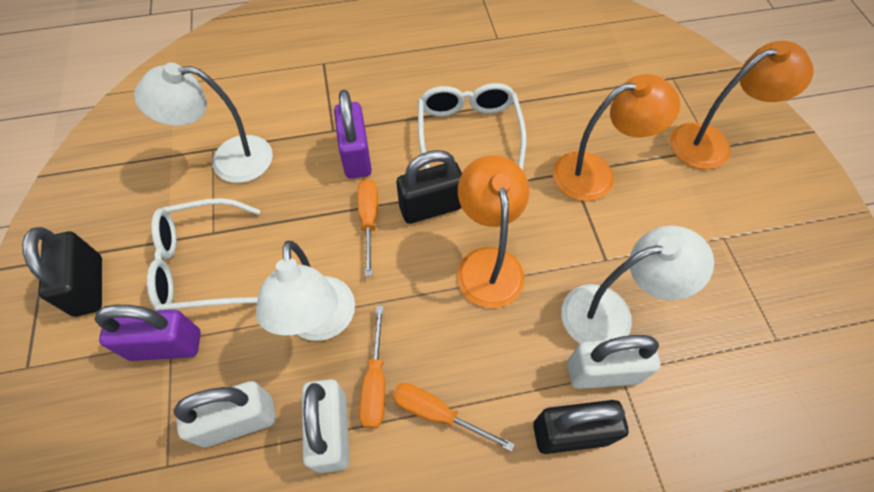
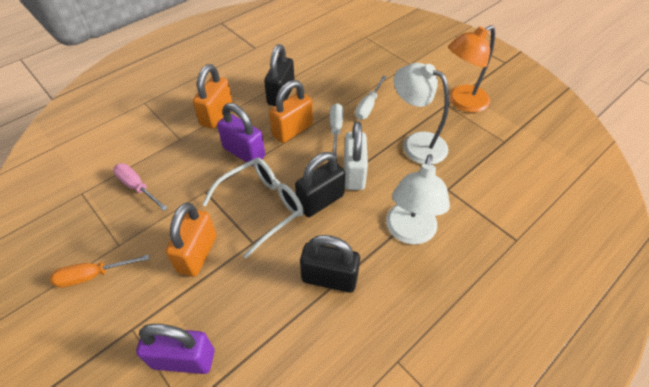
orange lamp: [457,155,529,308] [553,74,680,201] [670,41,814,169] = 3 -> [448,25,495,113] = 1
orange padlock: none = 0 -> [165,202,216,277] [193,64,233,129] [269,80,313,143] = 3
orange screwdriver: [357,179,378,276] [359,306,385,429] [392,383,515,452] = 3 -> [50,254,150,288] = 1
pink screwdriver: none = 0 -> [113,163,168,211] = 1
white glasses: [147,198,260,311] [418,83,526,170] = 2 -> [202,158,304,258] = 1
white lamp: [134,63,273,183] [256,241,355,341] [561,226,714,343] = 3 -> [386,154,450,245] [394,63,449,165] = 2
white padlock: [174,381,276,448] [302,379,350,473] [567,335,660,389] = 3 -> [344,121,368,190] = 1
white screwdriver: none = 0 -> [330,103,344,158] [355,76,386,120] = 2

